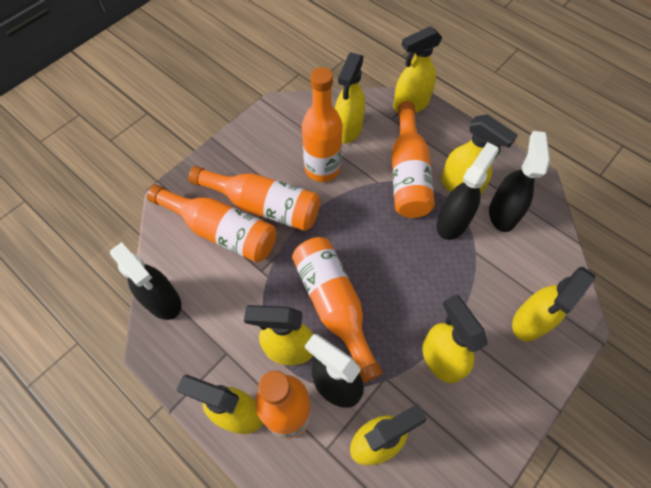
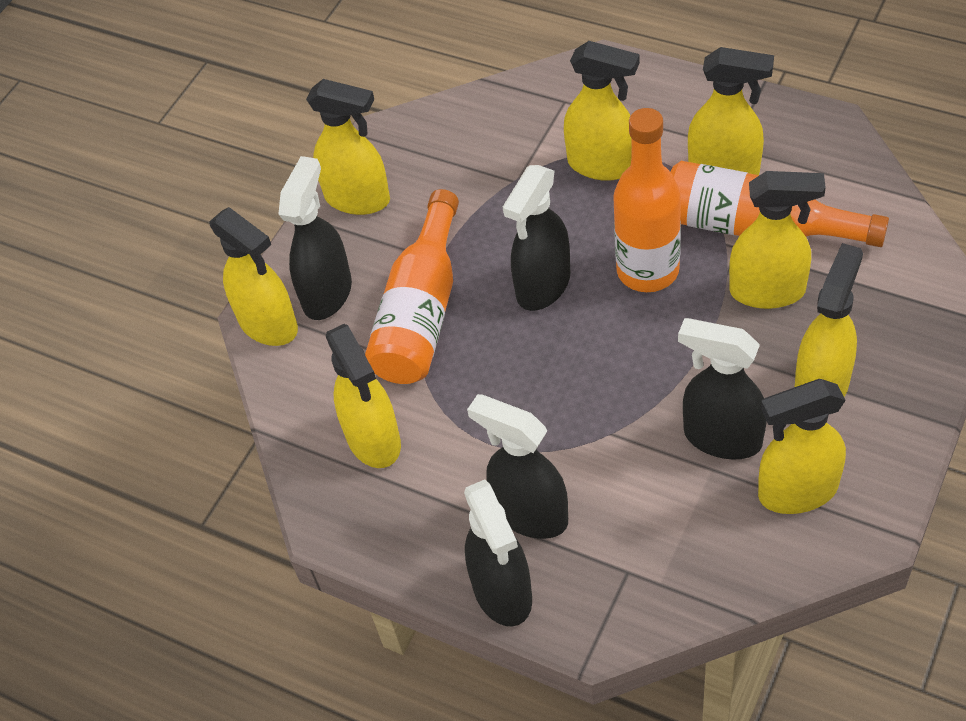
black spray bottle: [110,242,181,320] [305,334,364,408] [437,142,499,240] [489,131,550,232] = 4 -> [278,156,352,320] [464,480,532,626] [467,394,568,539] [503,165,571,311] [678,318,767,459] = 5
orange bottle: [147,184,277,262] [189,166,320,231] [255,371,312,439] [292,237,383,383] [302,67,343,182] [392,101,435,218] = 6 -> [365,189,459,384] [613,108,681,292] [671,161,889,247] = 3

